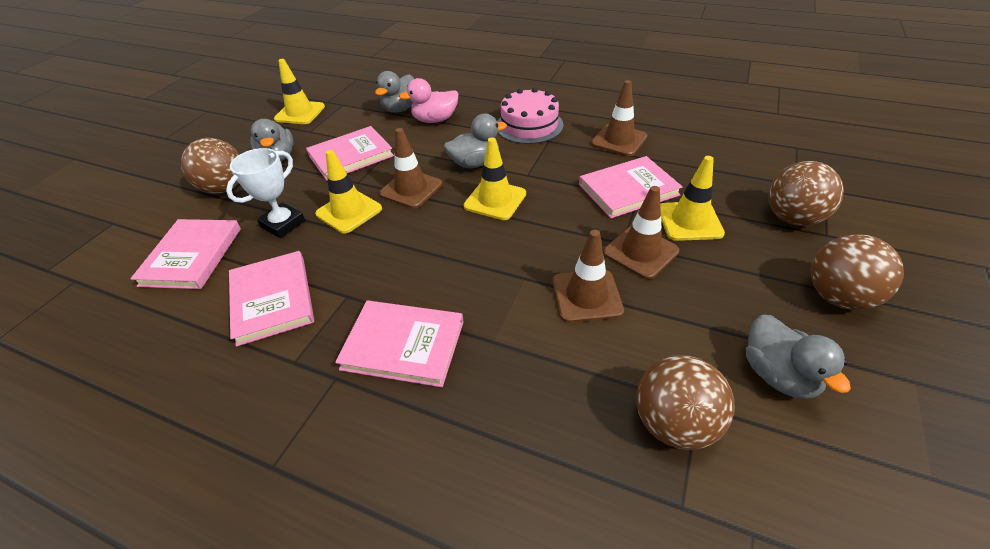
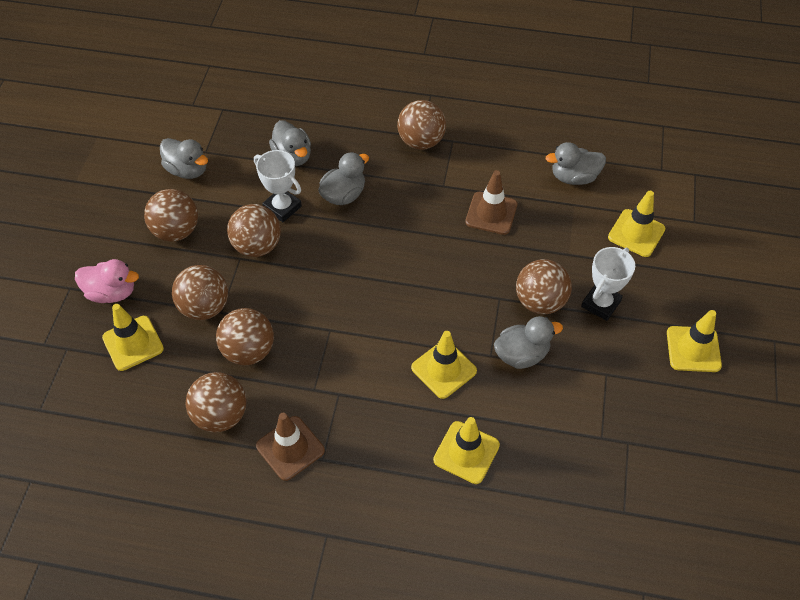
brown ball: [181,138,239,194] [636,355,735,450] [768,161,844,226] [811,234,904,310] = 4 -> [144,189,198,241] [172,265,228,320] [185,372,246,432] [216,308,274,365] [227,204,281,257] [397,100,446,150] [516,259,572,314] = 7
brown traffic cone: [379,128,442,209] [552,230,624,323] [591,80,647,156] [603,186,679,279] = 4 -> [256,413,325,481] [465,170,517,235] = 2
grey duck: [250,119,294,161] [375,71,414,113] [444,114,507,168] [746,315,851,399] = 4 -> [160,138,208,179] [269,120,311,166] [318,152,369,205] [494,316,563,369] [546,142,606,185] = 5
pink book: [130,219,241,289] [229,251,314,347] [306,126,394,181] [335,301,463,387] [579,156,683,218] = 5 -> none = 0
pink cake: [497,88,564,144] = 1 -> none = 0
white trophy: [226,148,305,238] = 1 -> [254,150,302,222] [581,247,635,321] = 2
yellow traffic cone: [274,59,325,124] [315,150,382,233] [463,137,526,220] [660,156,725,241] = 4 -> [102,304,164,371] [411,331,477,399] [433,417,500,484] [608,191,665,257] [667,310,722,372] = 5

